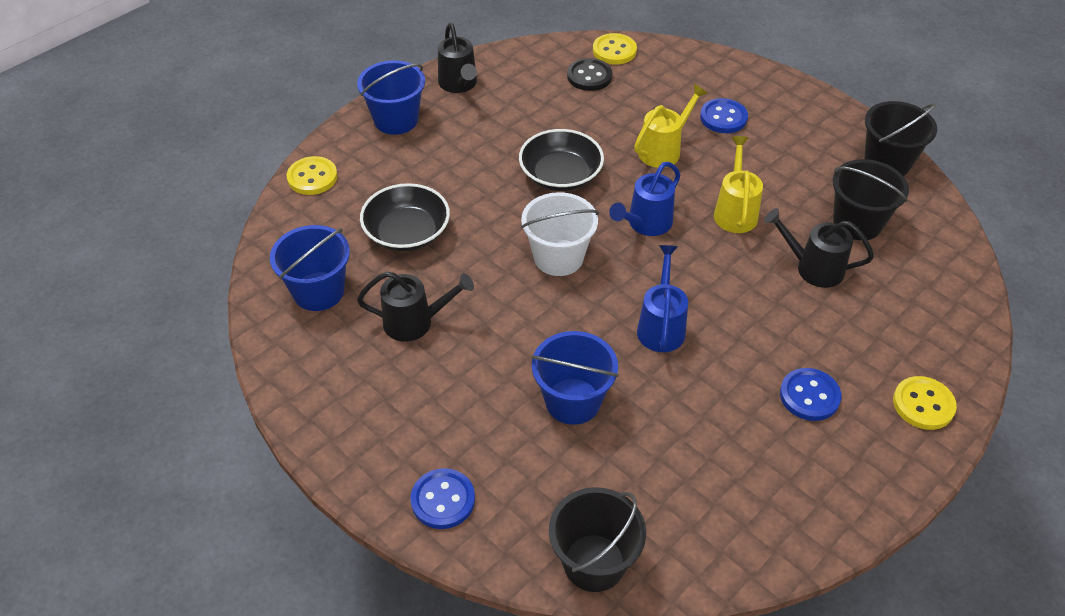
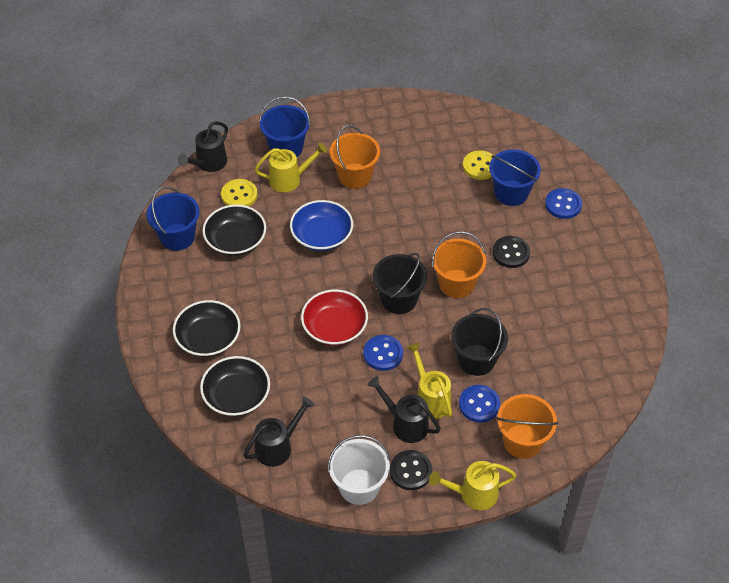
black bowl: [360,183,450,251] [519,129,604,191] = 2 -> [173,300,241,357] [200,356,270,416] [202,205,266,256] = 3
black bucket: [549,487,646,592] [832,159,909,241] [864,101,937,176] = 3 -> [372,253,427,314] [451,308,508,376] = 2
black button: [567,58,613,91] = 1 -> [390,450,432,490] [492,236,530,268] = 2
blue bowl: none = 0 -> [290,200,353,251] = 1
blue watering can: [609,162,680,236] [637,245,688,352] = 2 -> none = 0
orange bucket: none = 0 -> [329,125,380,189] [432,231,486,298] [496,394,558,459] = 3
red bowl: none = 0 -> [301,289,368,345] = 1
yellow button: [287,156,338,195] [593,33,637,65] [893,376,957,430] = 3 -> [221,179,257,206] [463,150,493,180] = 2
yellow watering can: [634,84,708,168] [714,136,763,233] = 2 -> [255,143,327,192] [407,343,452,419] [429,461,516,510] = 3

